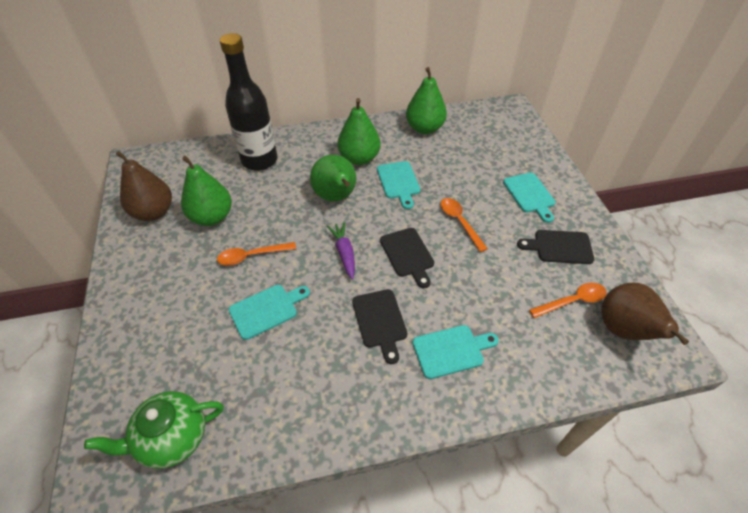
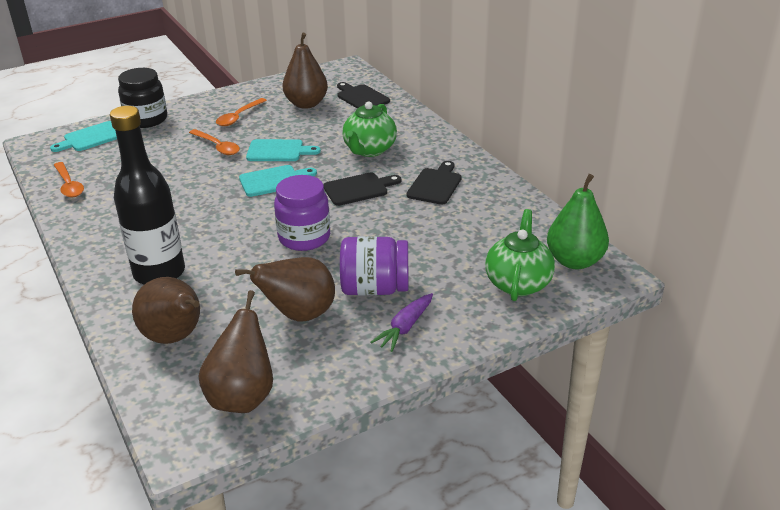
black jar: none = 0 -> [118,68,167,128] = 1
brown pear: [116,151,172,221] [601,283,689,345] = 2 -> [132,277,200,344] [198,290,273,413] [235,257,335,322] [282,33,328,109] = 4
green pear: [181,156,232,226] [310,155,356,201] [337,98,381,165] [406,67,447,134] = 4 -> [547,174,609,269] = 1
green teapot: [84,391,223,469] = 1 -> [342,101,397,157] [485,209,555,301] = 2
purple jar: none = 0 -> [274,175,330,251] [340,236,408,295] = 2
turquoise cutting board: [229,285,310,340] [377,161,420,209] [412,325,499,379] [503,173,556,223] = 4 -> [50,121,117,152] [239,165,317,197] [246,139,321,161] = 3

